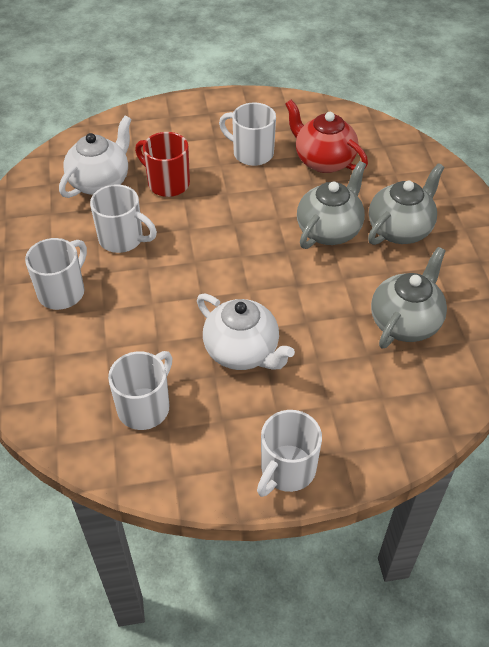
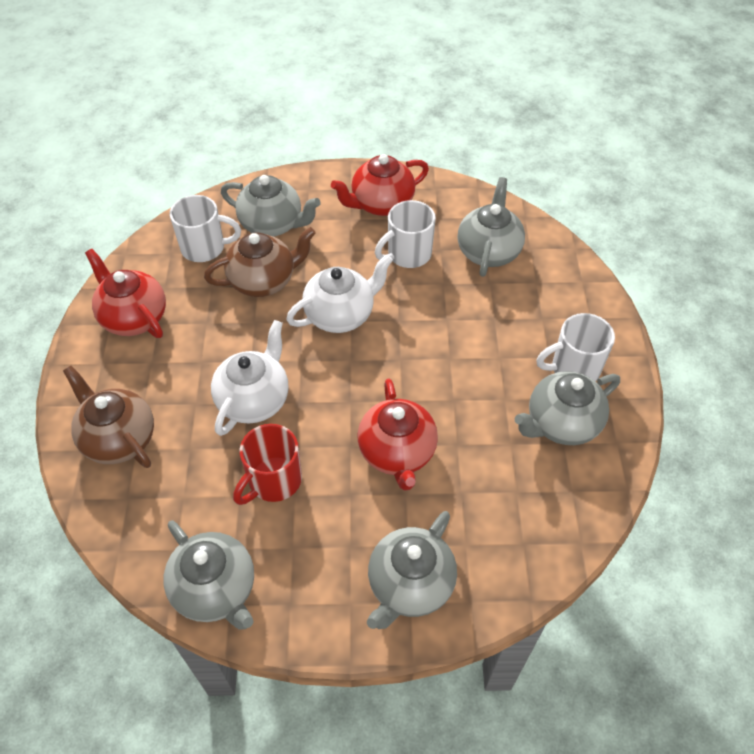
brown teapot: none = 0 -> [63,366,154,468] [204,227,316,297] = 2
grey teapot: [297,161,366,249] [368,163,445,245] [371,247,447,349] = 3 -> [163,520,254,630] [221,175,321,237] [367,511,457,629] [458,177,525,277] [514,371,620,445] = 5
red teapot: [285,100,368,173] = 1 -> [85,249,166,338] [331,154,429,216] [358,379,438,490] = 3
white mug: [25,238,87,310] [90,184,157,253] [108,351,173,430] [219,103,276,166] [257,410,322,497] = 5 -> [170,195,241,262] [375,200,436,268] [536,313,615,381] = 3

